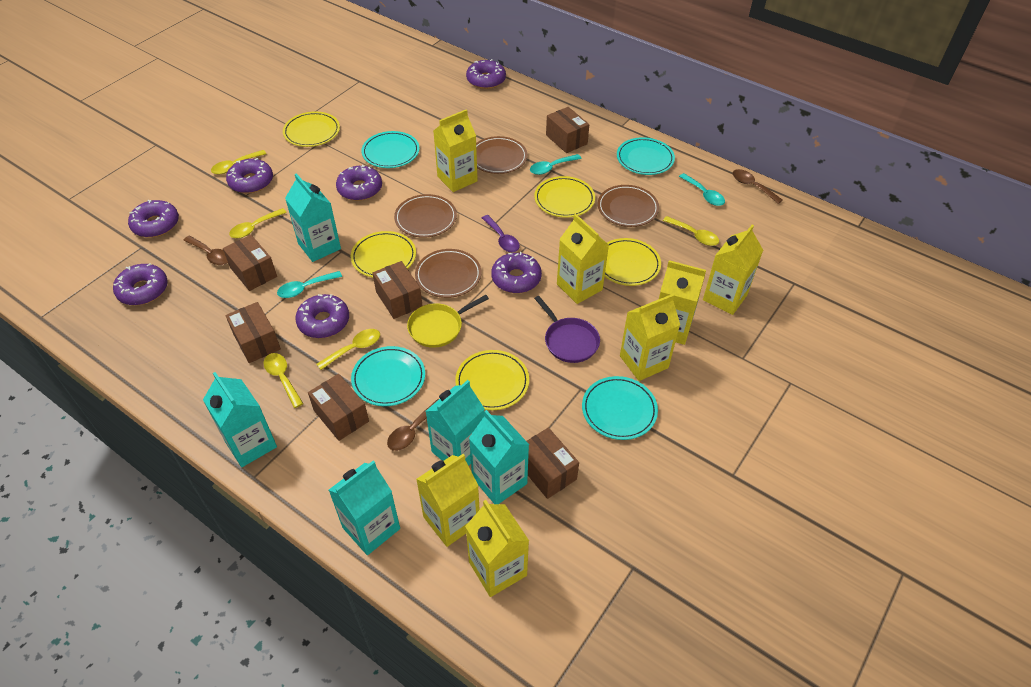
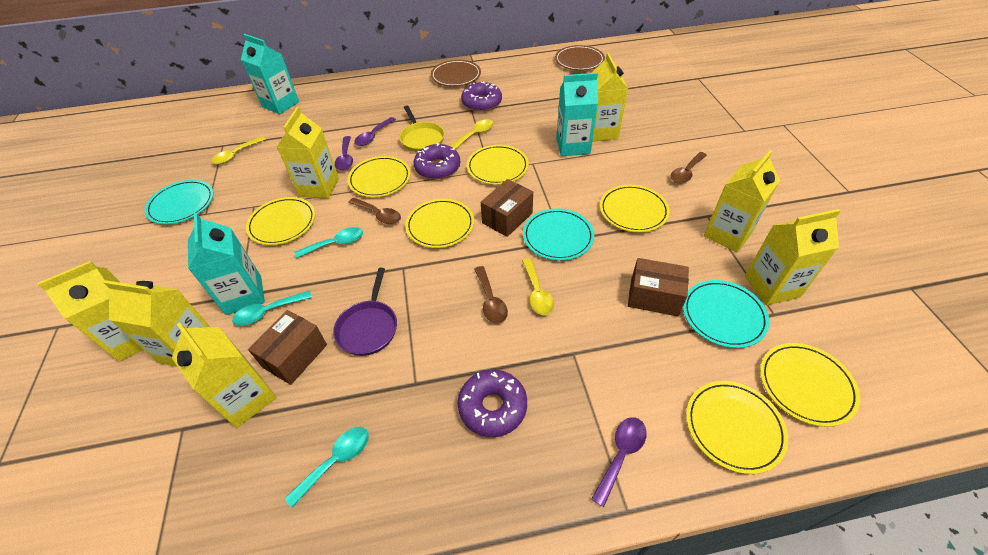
brown box: [223,235,277,291] [225,302,281,363] [308,374,369,441] [372,261,423,319] [527,428,579,499] [546,107,589,153] = 6 -> [248,310,327,385] [481,179,533,237] [628,258,689,317] = 3
brown plate: [394,194,457,238] [415,249,481,298] [476,136,527,174] [598,185,659,227] = 4 -> [431,60,481,87] [555,45,605,71] = 2
purple donut: [113,263,168,305] [128,200,179,237] [226,158,273,193] [295,294,349,338] [336,165,382,201] [466,59,506,89] [491,252,542,293] = 7 -> [414,143,461,179] [458,369,527,437] [461,81,502,112] = 3
purple spoon: [482,215,520,252] = 1 -> [335,136,353,171] [354,117,396,146] [591,417,647,507] = 3
turquoise carton: [203,372,277,467] [285,173,341,262] [329,461,400,555] [426,380,485,466] [469,410,529,504] = 5 -> [188,213,265,315] [241,34,299,114] [556,73,598,156] = 3
turquoise plate: [351,346,425,406] [361,131,419,168] [582,376,658,440] [617,137,675,175] = 4 -> [145,180,214,224] [523,209,594,261] [683,280,770,348] = 3
yellow plate: [283,112,340,147] [351,231,416,278] [455,350,529,410] [534,176,595,218] [605,238,661,286] = 5 -> [246,197,315,245] [347,156,411,197] [405,199,474,248] [467,145,529,185] [600,185,670,232] [686,381,788,474] [760,343,860,427] = 7
yellow spoon: [211,150,266,174] [229,208,287,238] [264,353,304,408] [317,329,380,370] [663,216,719,246] = 5 -> [211,136,266,165] [450,119,493,149] [522,258,554,315] = 3

